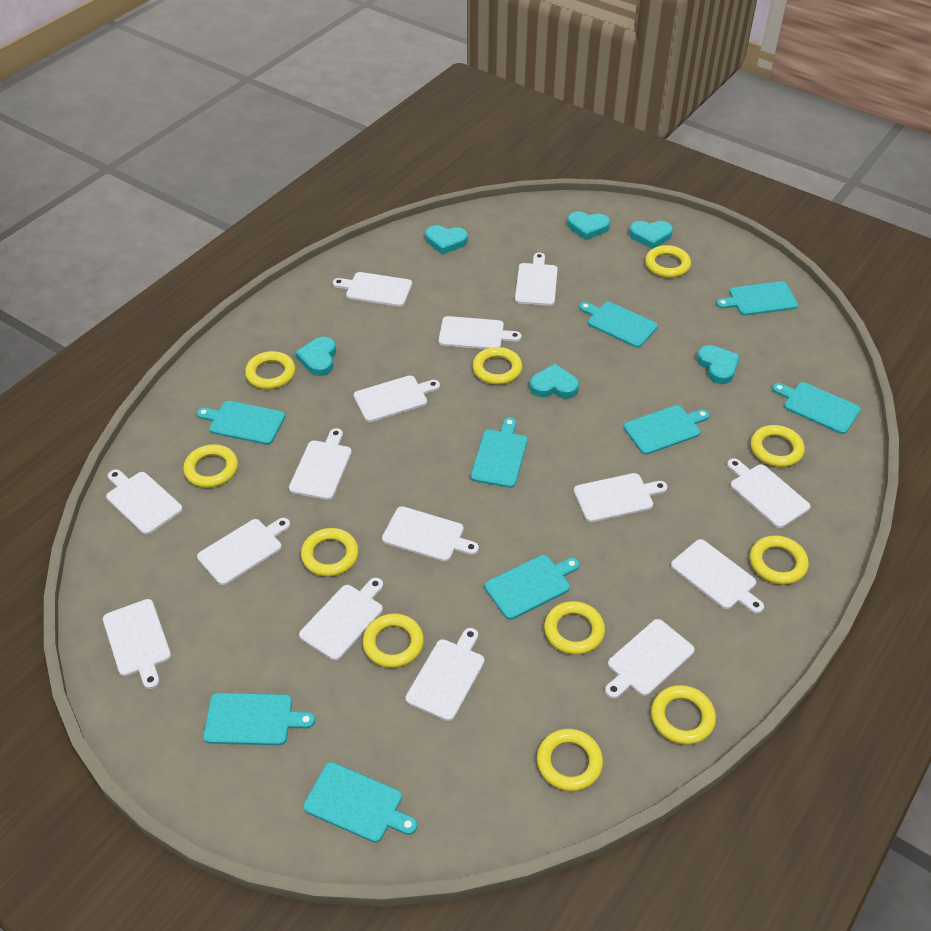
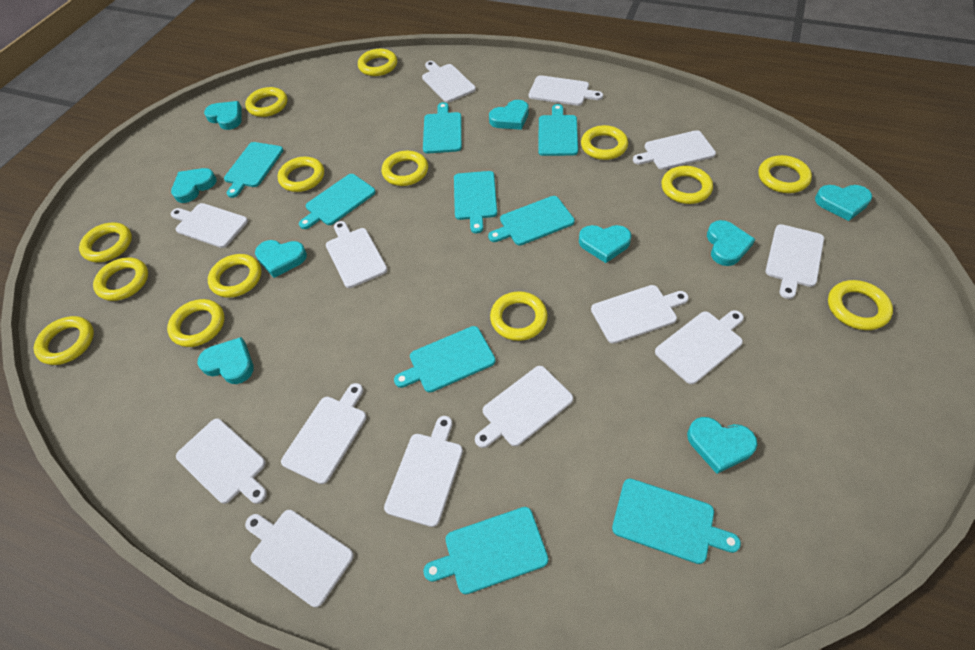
turquoise heart: [295,337,336,376] [425,225,468,255] [530,364,579,398] [567,211,610,240] [629,221,673,249] [697,345,740,384] = 6 -> [171,168,217,203] [197,337,254,384] [204,101,242,130] [255,240,307,278] [489,100,529,130] [579,225,632,263] [687,417,758,474] [707,220,755,266] [815,185,872,221] = 9
white cutting board: [103,599,171,689] [106,469,183,535] [197,518,290,585] [289,428,352,500] [299,578,383,661] [333,272,412,307] [354,376,440,422] [382,506,479,562] [406,628,484,721] [438,316,521,349] [515,253,558,306] [574,473,667,522] [605,619,694,699] [671,539,764,614] [727,458,810,528] = 15 -> [171,203,248,248] [176,419,267,504] [245,510,354,607] [281,383,367,484] [326,221,387,288] [384,416,463,527] [422,61,476,103] [475,366,573,448] [529,75,603,106] [591,285,689,344] [633,130,716,170] [655,310,744,384] [766,224,824,299] = 13
yellow ring: [183,444,238,488] [245,351,295,389] [301,528,359,577] [363,614,424,668] [473,347,522,385] [537,729,603,791] [544,601,605,655] [645,245,691,278] [651,685,716,745] [750,535,809,585] [751,425,805,467] = 11 -> [34,316,94,365] [79,222,132,262] [93,257,148,301] [167,299,225,347] [208,254,261,298] [245,87,287,117] [278,157,324,192] [358,49,397,76] [382,151,428,186] [490,291,548,341] [581,125,628,160] [661,166,713,204] [758,155,812,193] [828,280,893,330] = 14

